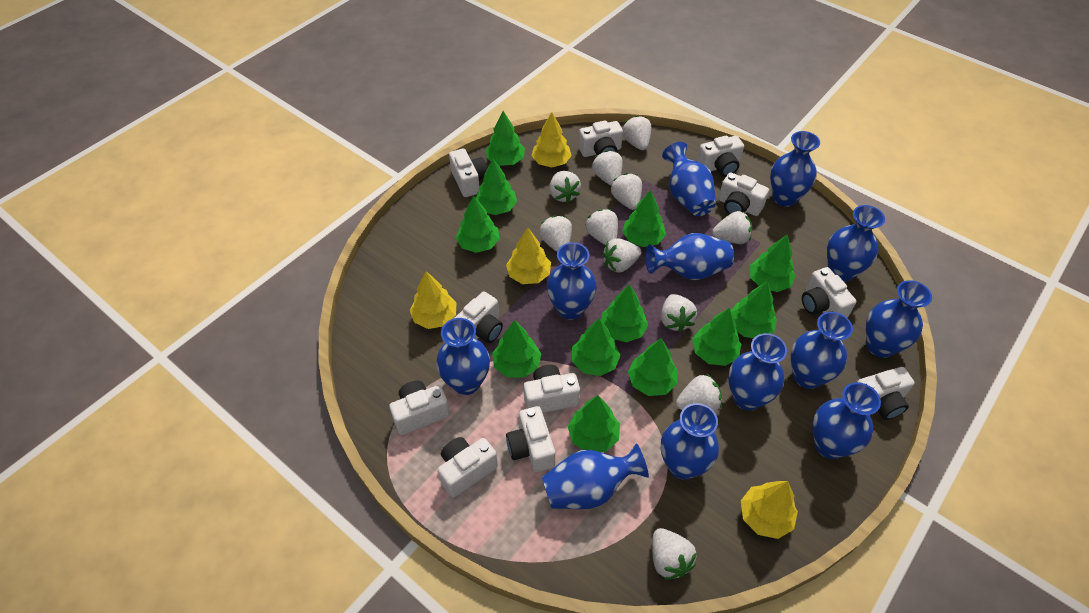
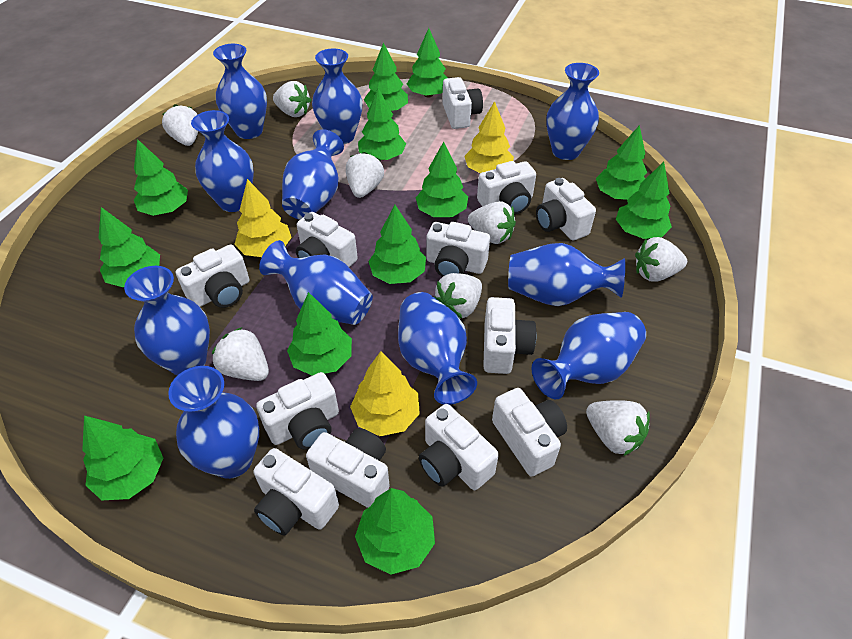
blue vase: [436,318,490,395] [542,443,649,509] [547,242,597,320] [645,233,734,280] [661,403,719,480] [662,142,716,216] [728,333,787,411] [770,131,820,207] [791,312,853,389] [812,382,881,459] [827,205,885,282] [866,280,932,358] = 12 -> [124,266,210,376] [168,366,259,479] [191,110,254,212] [213,44,267,139] [259,240,373,325] [282,129,344,220] [312,49,363,144] [398,292,477,405] [508,243,625,306] [532,312,646,399] [546,63,599,160] = 11
white camera: [389,381,450,435] [438,437,498,498] [449,149,488,197] [455,292,503,343] [506,406,555,472] [523,365,580,413] [579,121,623,157] [697,136,744,177] [718,172,769,216] [802,267,856,318] [857,367,915,420] = 11 -> [176,245,250,308] [253,448,339,536] [256,372,339,450] [296,212,358,267] [306,428,390,508] [419,404,499,490] [426,222,490,277] [443,77,483,129] [477,161,536,214] [483,297,537,374] [492,388,567,477] [536,178,596,240] = 12
white strawberry: [539,216,572,252] [550,171,581,203] [586,209,618,245] [592,150,623,186] [602,238,641,272] [611,173,642,210] [622,116,651,150] [652,528,696,580] [661,294,697,332] [676,374,722,412] [712,211,752,244] = 11 -> [162,104,198,146] [212,327,269,381] [273,81,311,117] [346,152,384,198] [434,273,482,319] [468,201,516,244] [586,400,650,456] [635,237,687,282] = 8
yellow tree: [410,271,457,329] [506,227,551,284] [532,112,572,167] [741,481,798,539] = 4 -> [234,179,292,257] [350,351,420,436] [464,101,514,173] = 3

